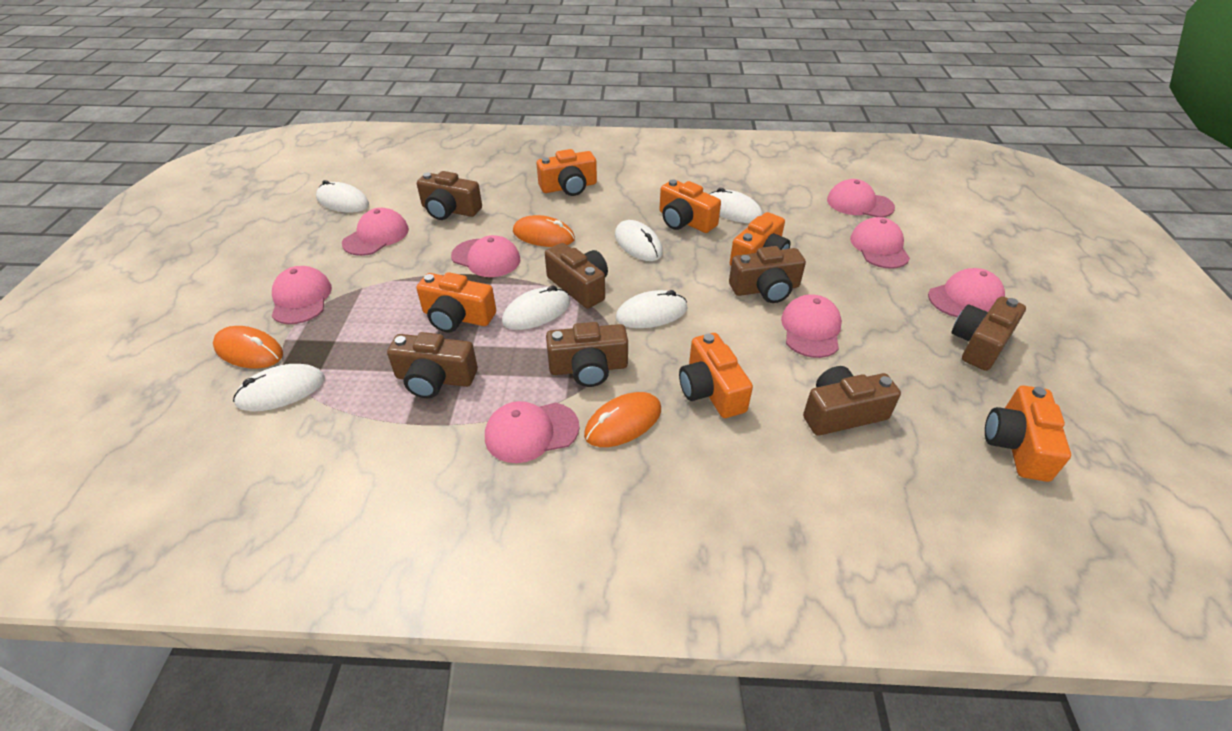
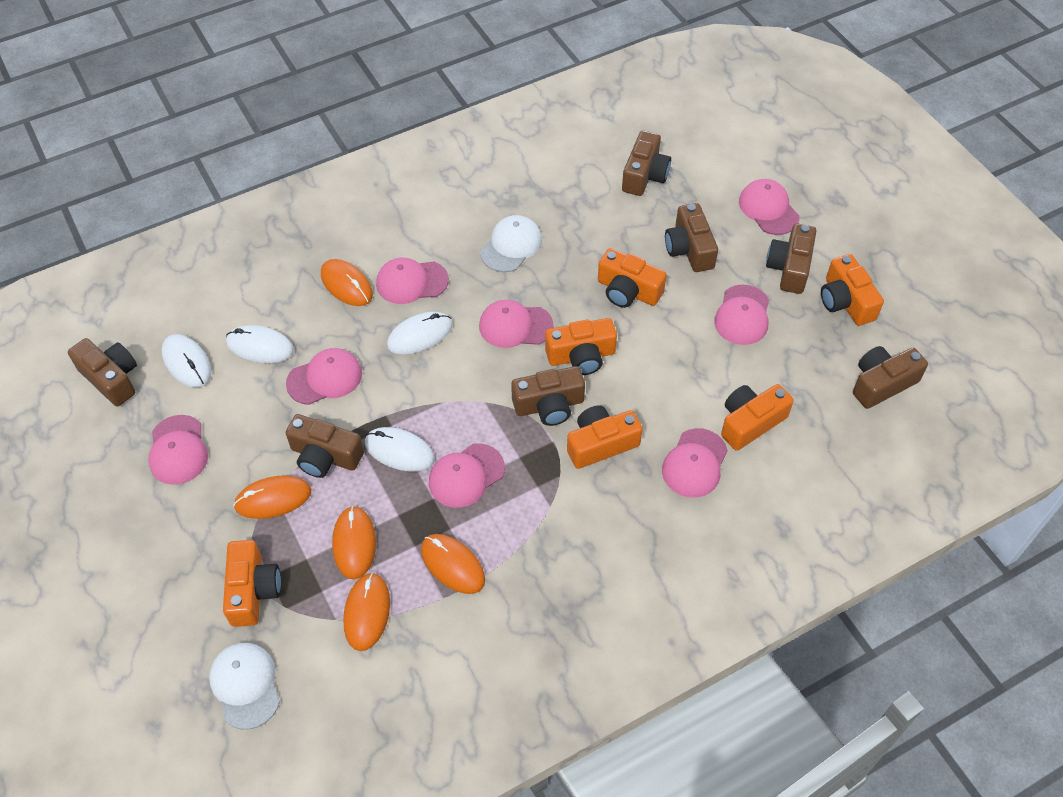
orange mouse: [213,326,283,368] [513,215,575,247] [584,392,661,447] = 3 -> [233,476,311,519] [321,259,373,306] [332,506,376,579] [343,573,390,651] [421,534,485,594] = 5
white cap: none = 0 -> [209,643,280,730] [480,215,542,272] = 2
white mouse: [233,364,325,411] [316,180,369,213] [502,286,570,330] [615,220,663,261] [616,290,688,328] [710,188,763,223] = 6 -> [161,334,211,387] [226,325,294,363] [365,427,435,471] [387,312,452,355] = 4

